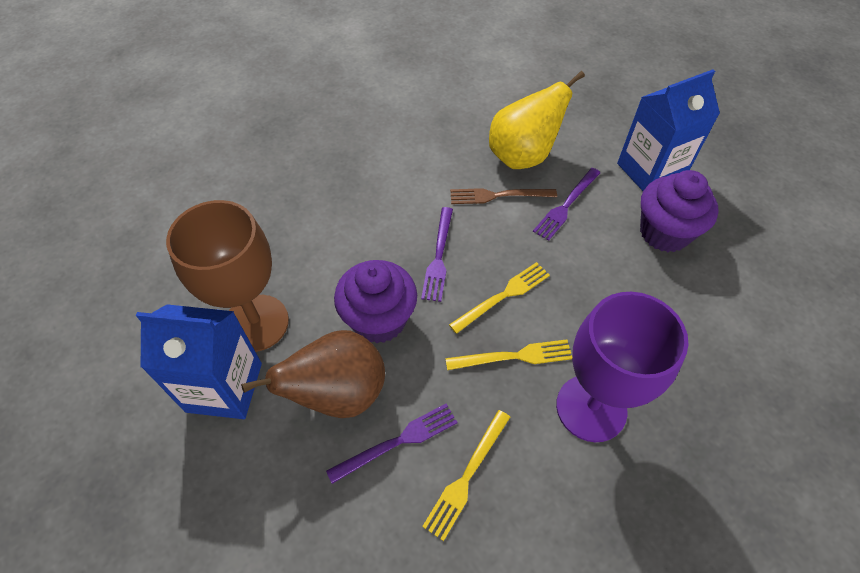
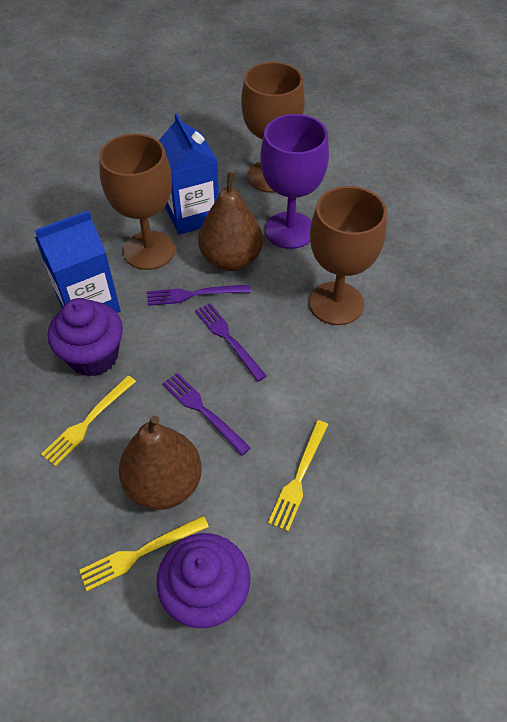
brown fork: [450,188,557,204] = 1 -> none = 0
brown goblet: [166,200,289,352] = 1 -> [99,134,175,270] [241,62,305,193] [309,186,387,325] = 3
brown pear: [241,330,385,418] = 1 -> [119,416,202,510] [198,172,263,271] = 2
yellow pear: [489,71,585,169] = 1 -> none = 0

